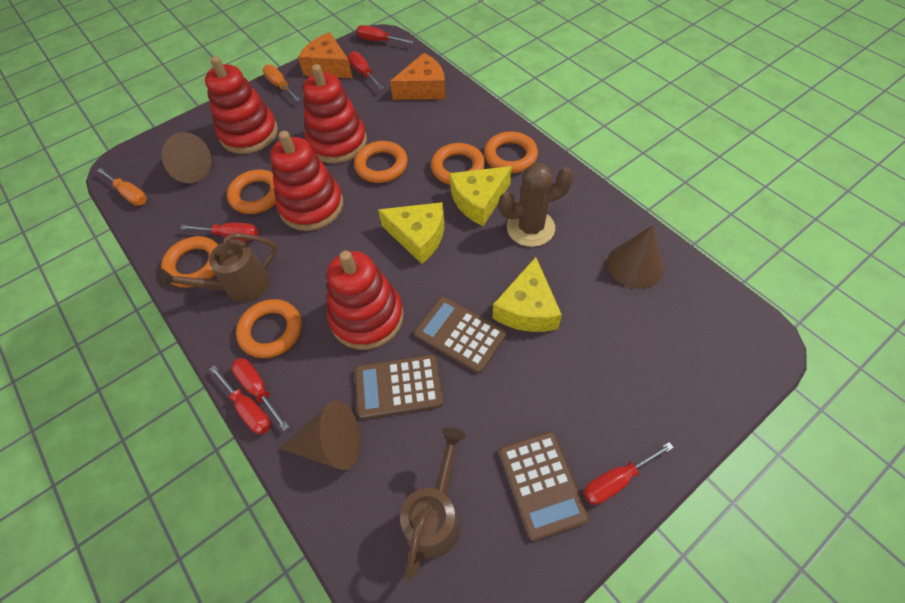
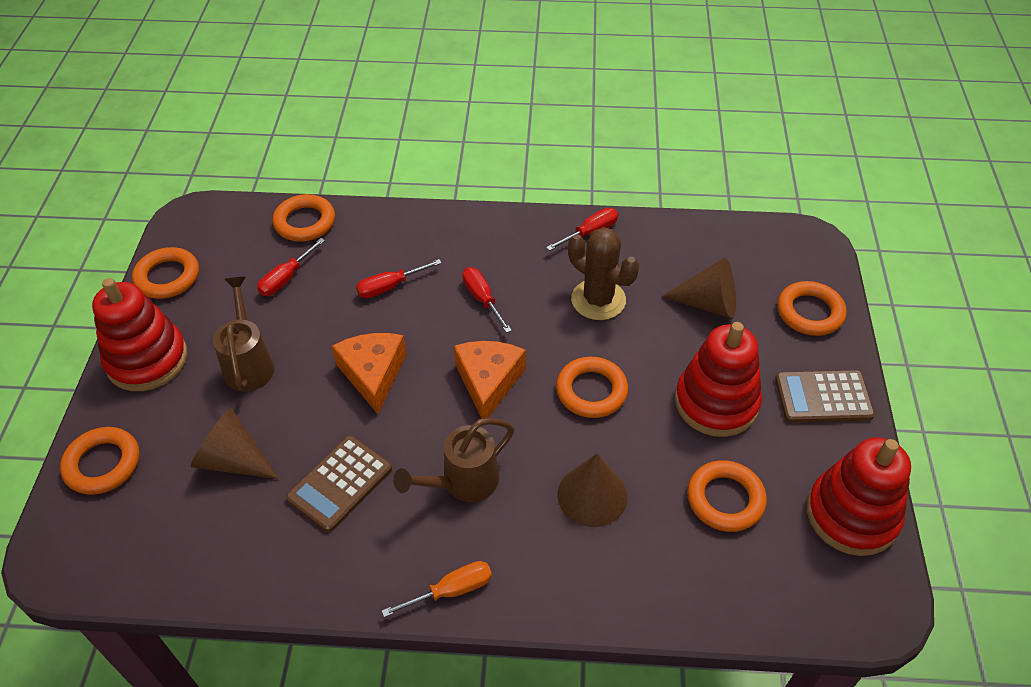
brown calculator: [355,355,443,419] [414,297,506,373] [499,432,589,541] = 3 -> [286,436,392,532] [775,370,875,423] = 2
orange screwdriver: [97,168,147,206] [262,64,301,101] = 2 -> [382,561,492,617] = 1
red screwdriver: [180,223,258,241] [210,365,271,435] [231,358,289,431] [348,51,384,90] [356,25,414,44] [583,442,674,505] = 6 -> [257,238,325,296] [356,259,441,298] [462,267,512,333] [546,208,618,251] = 4
red stacking toy: [205,56,278,154] [270,131,343,231] [303,64,367,163] [327,251,404,350] = 4 -> [92,278,188,391] [675,322,762,437] [807,437,911,556] = 3
yellow cheese: [378,202,444,264] [450,166,512,226] [493,257,562,332] = 3 -> none = 0

